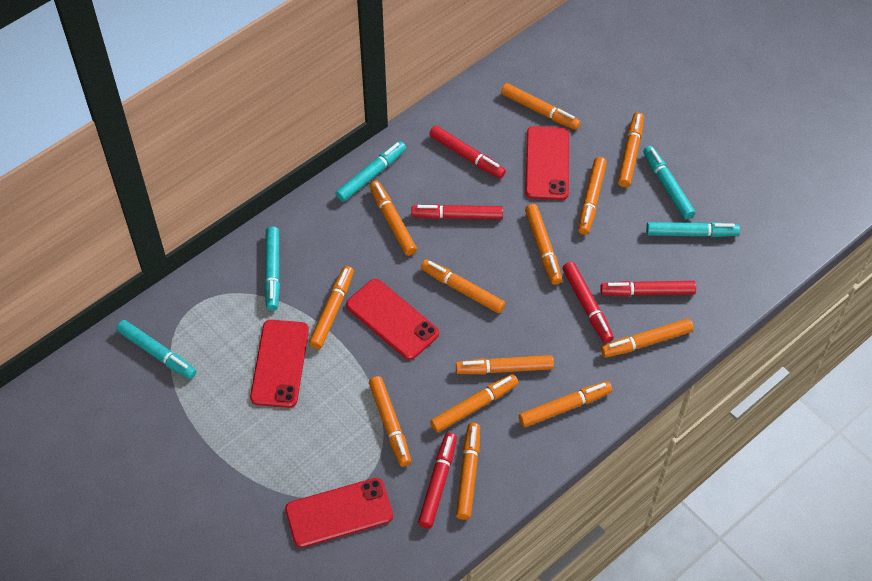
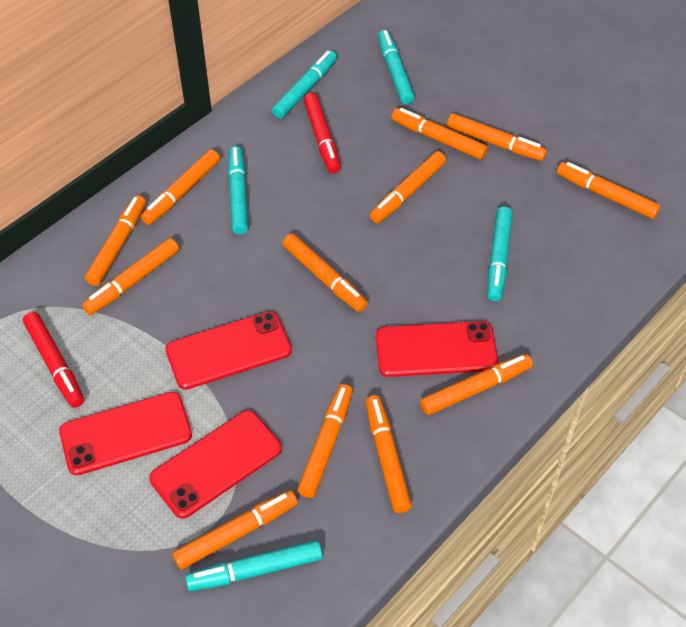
orange marker: [309,266,354,349] [369,376,411,467] [370,181,417,256] [421,259,505,313] [430,374,518,433] [456,355,554,374] [456,423,480,520] [501,83,581,130] [519,381,612,427] [525,204,562,285] [578,157,607,235] [601,319,694,358] [618,112,644,187] = 13 -> [82,238,179,315] [85,195,146,286] [141,149,220,225] [172,490,298,570] [283,234,368,312] [297,384,353,498] [366,395,412,513] [370,151,446,223] [391,108,488,160] [420,354,533,415] [447,113,547,161] [557,162,661,219] = 12
red marker: [411,204,503,219] [418,433,457,528] [429,125,506,179] [562,262,614,343] [600,281,696,296] = 5 -> [23,312,84,408] [303,93,341,174] = 2

